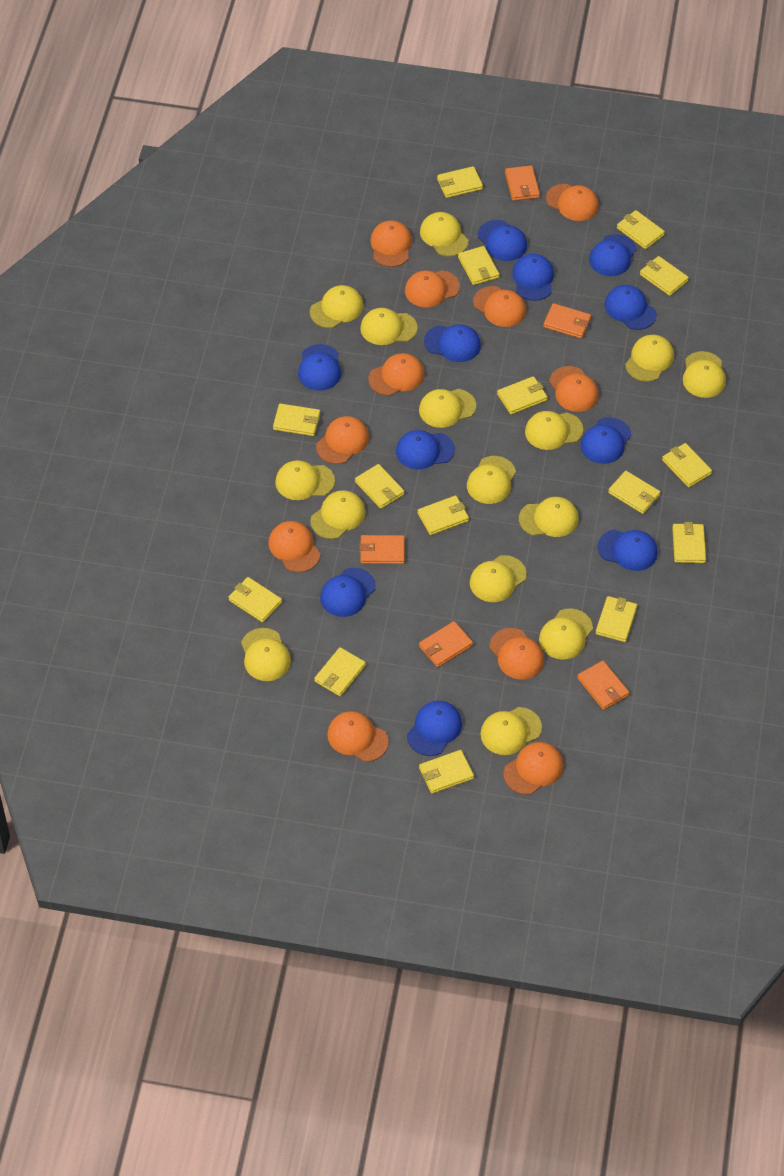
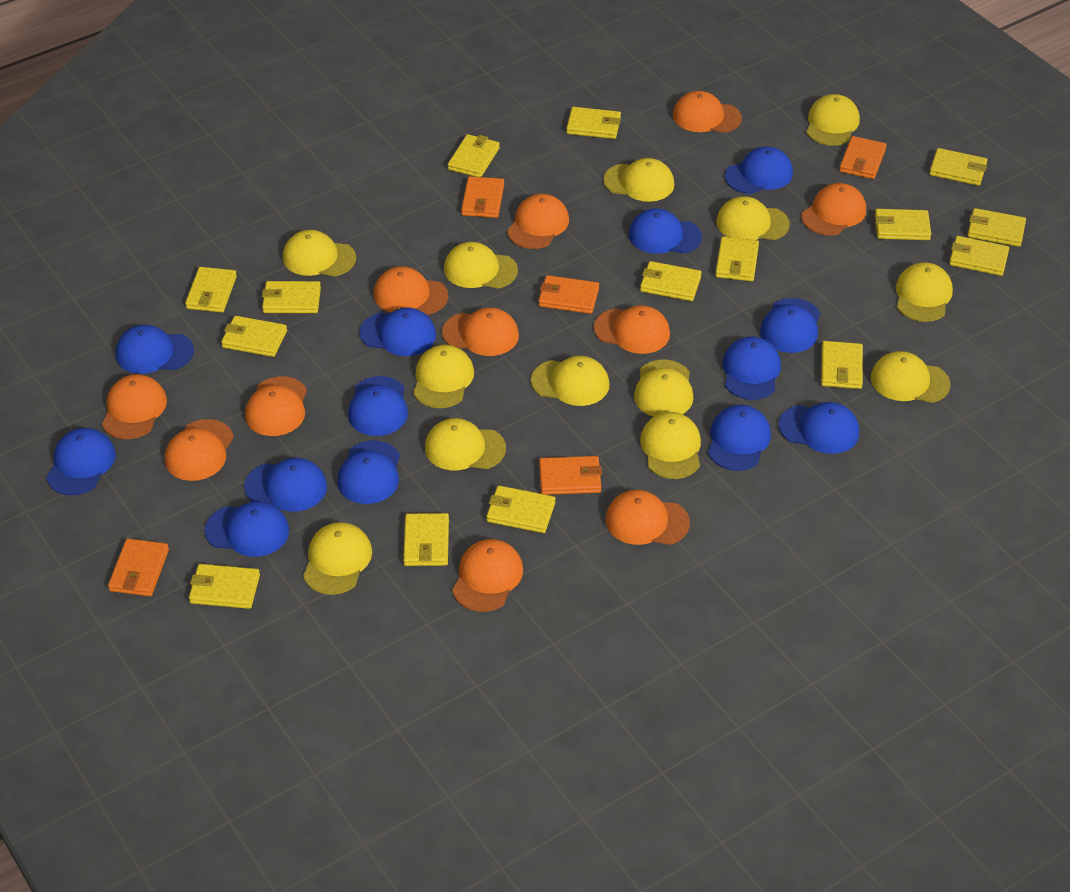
blue cap: [298,344,341,391] [320,568,375,617] [396,430,455,469] [407,701,462,756] [424,324,481,362] [478,220,527,261] [512,254,554,301] [580,417,631,464] [589,234,637,276] [598,530,658,571] [605,285,657,330] = 11 -> [46,428,116,495] [116,325,194,374] [205,501,289,557] [244,458,327,511] [337,441,400,504] [348,376,408,436] [359,308,436,356] [629,208,702,254] [708,405,771,471] [722,337,781,400] [725,146,793,194] [760,298,821,353] [779,402,859,454] = 13
yellow cap: [241,628,291,681] [275,460,335,500] [310,285,363,328] [310,490,366,539] [360,308,418,345] [419,389,476,428] [420,212,468,257] [467,456,516,504] [470,555,527,602] [480,707,542,755] [519,497,579,537] [525,411,583,450] [539,608,593,660] [625,335,674,382] [683,351,726,398] = 15 -> [283,230,356,277] [303,522,372,595] [413,345,474,408] [425,418,506,470] [444,242,518,289] [531,356,610,406] [603,158,674,202] [634,360,694,417] [640,412,701,479] [716,196,790,240] [806,94,860,146] [871,351,951,403] [896,262,953,322] = 13

